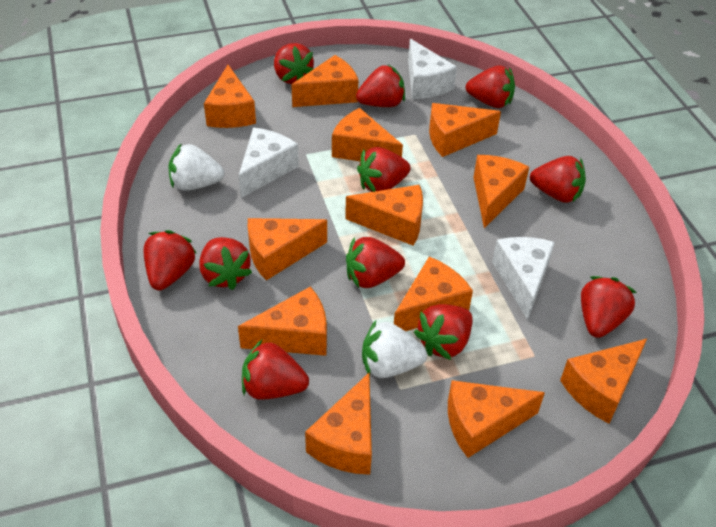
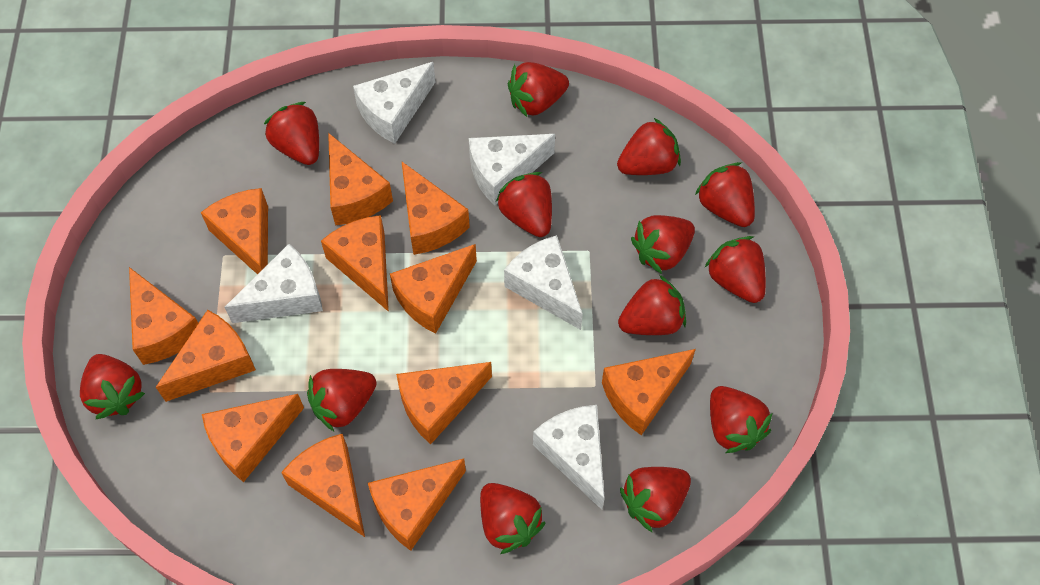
red strawberry: [143,230,197,290] [199,237,252,290] [242,340,309,400] [274,43,314,84] [346,237,405,288] [356,65,405,107] [357,147,411,192] [414,304,473,360] [466,65,515,108] [530,156,586,203] [581,276,637,338] = 11 -> [80,354,145,419] [264,102,319,165] [307,369,377,431] [480,483,546,554] [496,172,552,237] [508,62,569,117] [617,118,681,175] [618,275,686,335] [620,467,691,533] [631,215,695,274] [695,162,755,227] [705,236,766,303] [710,386,772,453] = 13
white cheese: [239,128,299,198] [408,39,457,99] [492,237,555,320] = 3 -> [225,244,323,323] [353,62,435,144] [469,134,555,205] [504,235,583,330] [533,405,605,510] = 5
white strawberry: [168,143,225,191] [362,321,427,378] = 2 -> none = 0

